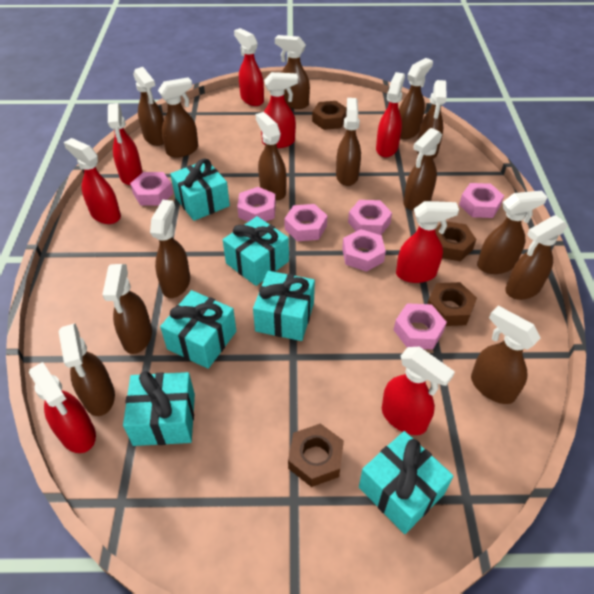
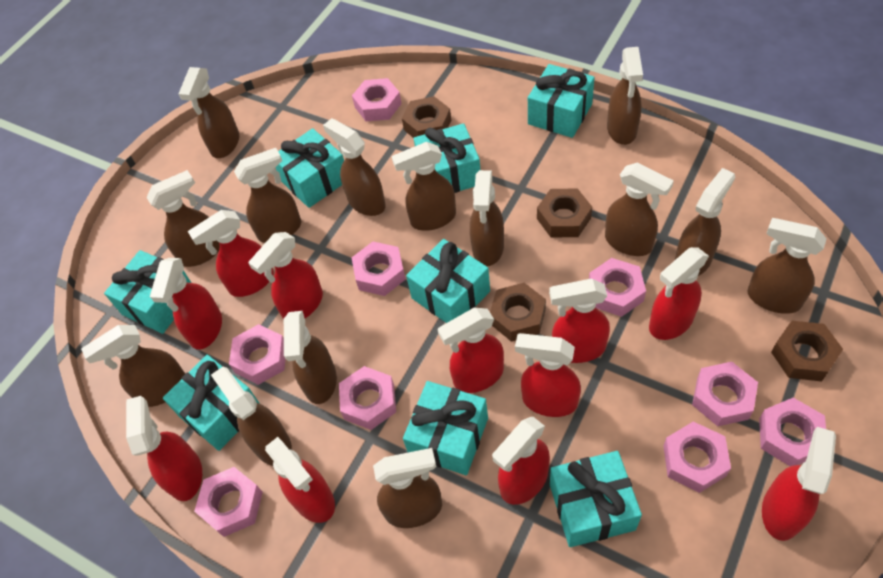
pink nut: [130,172,173,206] [237,187,276,222] [284,204,328,241] [342,229,386,272] [348,200,392,235] [394,303,447,349] [459,183,504,218] = 7 -> [194,467,263,537] [229,324,286,385] [339,366,396,430] [352,78,402,121] [352,242,406,296] [589,258,646,317] [663,421,731,493] [692,362,758,426] [759,398,826,466] = 9
red spray bottle: [29,362,96,453] [64,138,121,224] [108,103,143,185] [234,28,264,106] [261,72,298,148] [376,72,405,157] [382,347,455,435] [396,201,459,283] = 8 -> [126,396,202,501] [150,258,222,350] [188,210,274,297] [248,232,323,319] [265,437,335,523] [437,308,504,393] [492,417,550,505] [515,333,581,417] [549,279,610,363] [649,247,709,340] [762,427,836,541] = 11
turquoise gift: [123,371,195,446] [160,290,236,369] [170,158,230,221] [223,216,289,286] [253,271,315,341] [359,431,453,534] = 6 -> [104,250,192,334] [163,355,260,451] [275,128,344,208] [403,381,488,475] [406,239,490,323] [414,123,480,193] [528,64,595,138] [550,451,642,547] = 8

